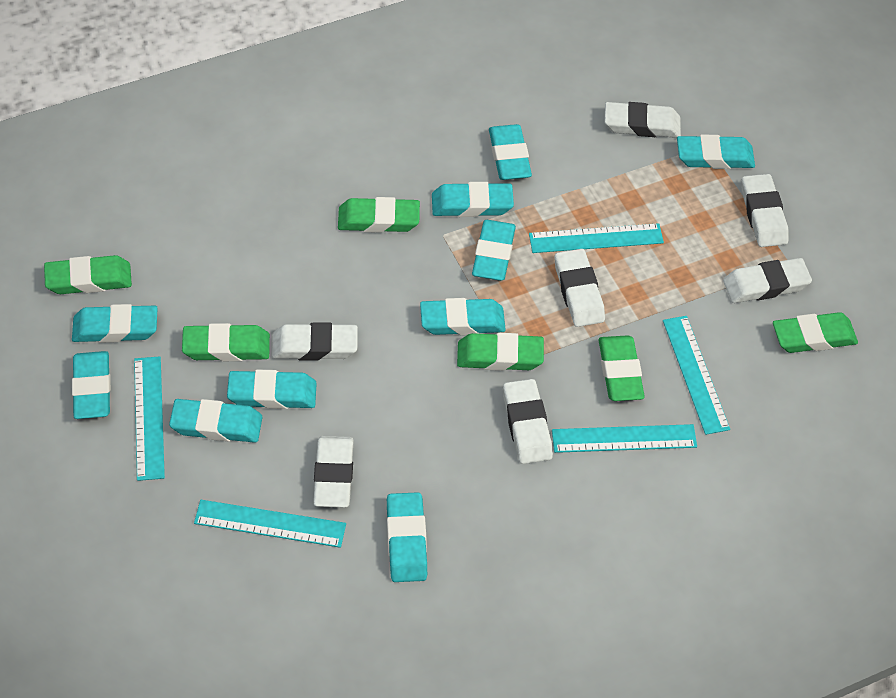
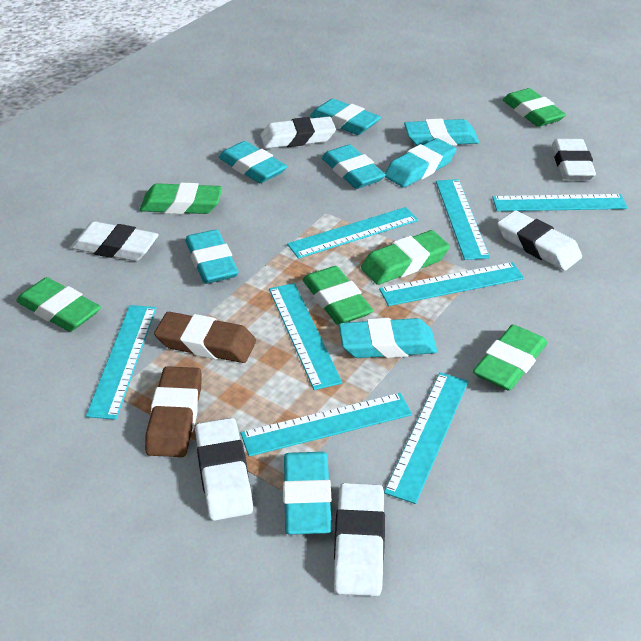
brown eraser: none = 0 -> [145,366,202,457] [154,312,256,363] = 2
turquoise eraser: [72,304,157,343] [72,351,111,419] [169,399,262,443] [227,370,317,409] [387,492,427,582] [420,298,506,335] [432,182,514,217] [472,220,516,281] [489,124,532,180] [677,135,755,169] = 10 -> [185,229,238,284] [219,141,287,183] [283,452,332,535] [310,99,381,135] [322,145,386,189] [339,318,437,358] [385,138,457,187] [404,119,479,146] = 8
turquoise ruler: [134,356,165,481] [194,500,346,548] [529,223,664,253] [552,424,697,453] [663,316,730,435] = 5 -> [86,305,156,420] [241,393,412,457] [269,283,342,390] [287,207,418,259] [379,262,524,306] [384,372,468,504] [436,179,490,260] [492,194,628,211] = 8
white eraser: [272,323,358,361] [313,436,354,508] [503,379,553,464] [554,249,605,327] [605,102,681,138] [723,258,812,303] [742,174,788,247] = 7 -> [71,221,159,261] [195,418,253,521] [260,117,336,149] [334,483,385,596] [497,211,582,271] [552,139,596,180] = 6

